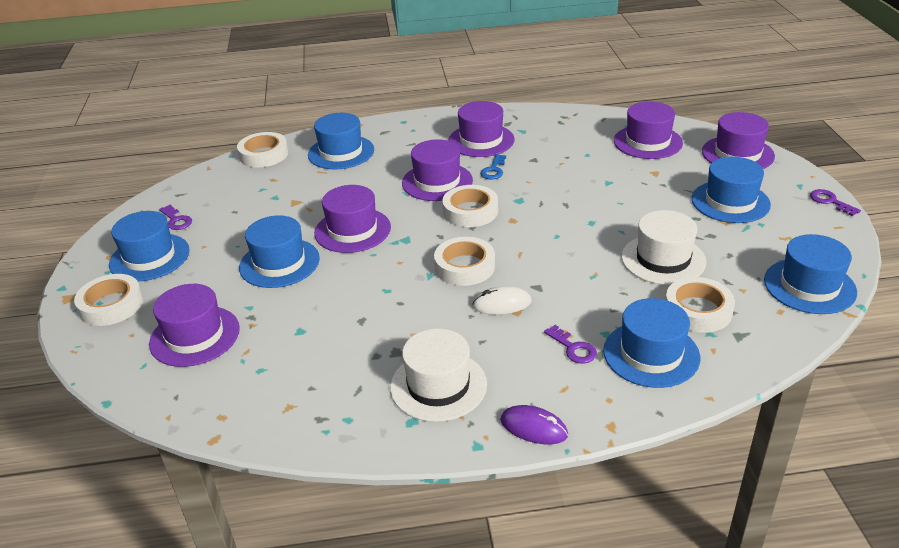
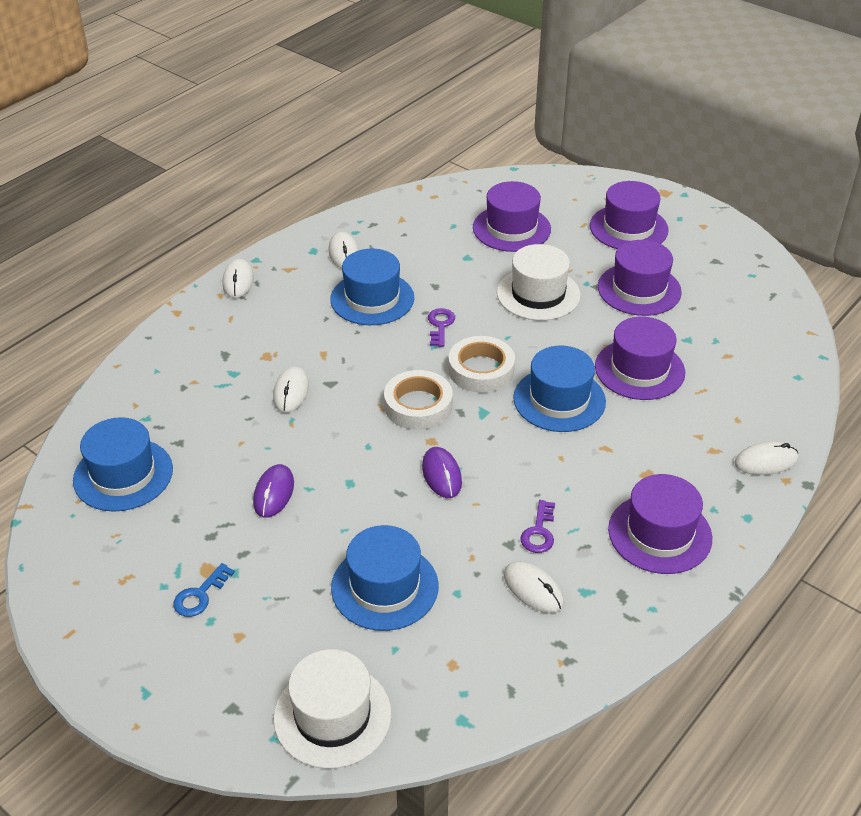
blue hat: [109,211,190,281] [239,215,320,288] [308,113,374,170] [603,298,700,388] [692,157,771,223] [764,234,857,314] = 6 -> [73,417,173,512] [330,249,414,325] [331,525,438,631] [513,346,606,432] = 4
purple hat: [149,284,240,367] [314,185,391,253] [402,139,473,201] [448,101,514,157] [614,101,683,159] [702,112,775,169] = 6 -> [473,181,551,252] [590,181,669,249] [595,317,685,400] [598,240,682,316] [608,474,712,574] = 5
purple key: [159,205,192,230] [544,325,597,364] [810,189,861,216] = 3 -> [428,308,455,347] [520,500,555,553] = 2
purple mouse: [501,405,568,444] = 1 -> [253,464,294,518] [422,447,462,498] = 2
white mouse: [472,286,532,315] = 1 -> [222,259,254,298] [273,366,309,413] [328,232,359,268] [504,561,564,613] [734,441,798,475] = 5
white tape: [74,274,143,326] [237,132,288,168] [434,237,495,286] [442,185,498,227] [666,277,735,333] = 5 -> [384,370,453,430] [448,336,515,393] = 2

